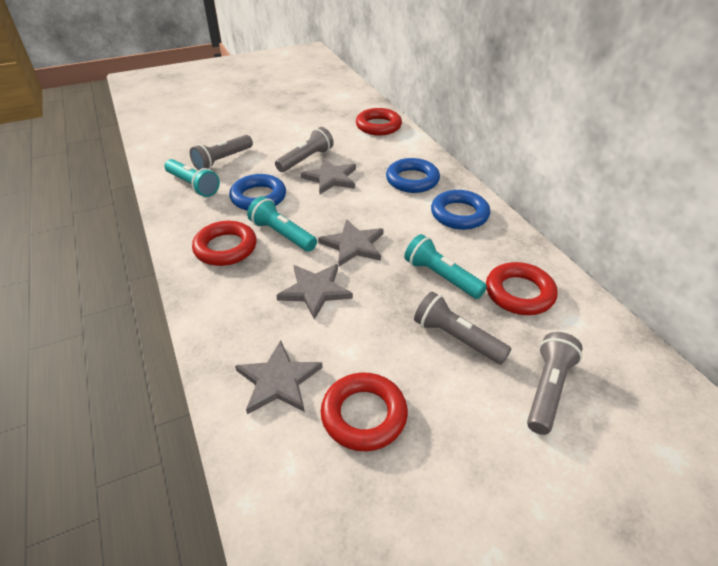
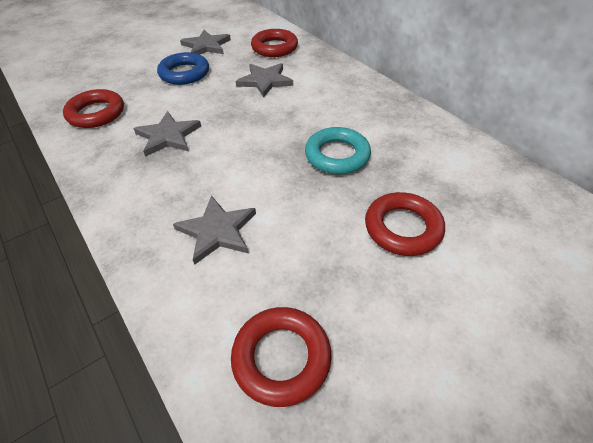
blue ring: [229,174,286,211] [386,158,440,193] [431,190,490,230] = 3 -> [157,52,209,85] = 1
grey flashlight: [190,135,253,170] [275,127,334,172] [414,292,511,365] [527,332,583,435] = 4 -> none = 0
turquoise flashlight: [165,159,220,197] [247,196,317,252] [404,234,487,299] = 3 -> none = 0
turquoise ring: none = 0 -> [305,127,371,175] = 1

